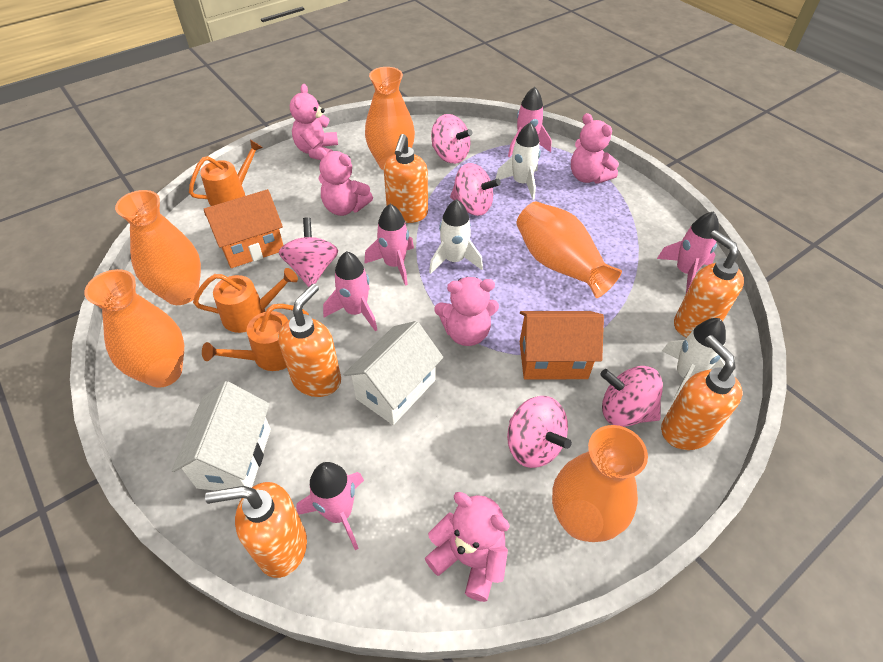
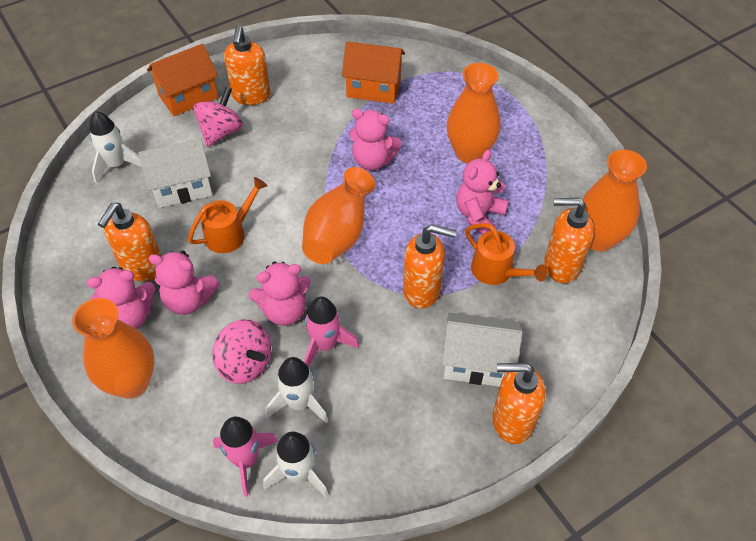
orange vase: [84,269,184,388] [115,190,201,305] [365,67,415,170] [516,201,622,298] [552,425,648,542] = 5 -> [73,298,155,399] [302,167,375,264] [447,63,501,163] [582,150,647,252] = 4
orange watering can: [189,140,263,206] [193,268,298,333] [202,304,309,371] = 3 -> [188,177,267,253] [465,223,548,285] = 2
pink rocket: [296,462,364,550] [323,251,377,331] [364,204,414,286] [508,87,551,157] [657,211,719,293] = 5 -> [213,417,279,497] [304,297,359,368] = 2
pink spinning top: [279,218,338,287] [431,114,472,164] [450,163,501,216] [507,396,572,468] [600,366,663,427] = 5 -> [193,87,243,147] [212,319,271,384] = 2

